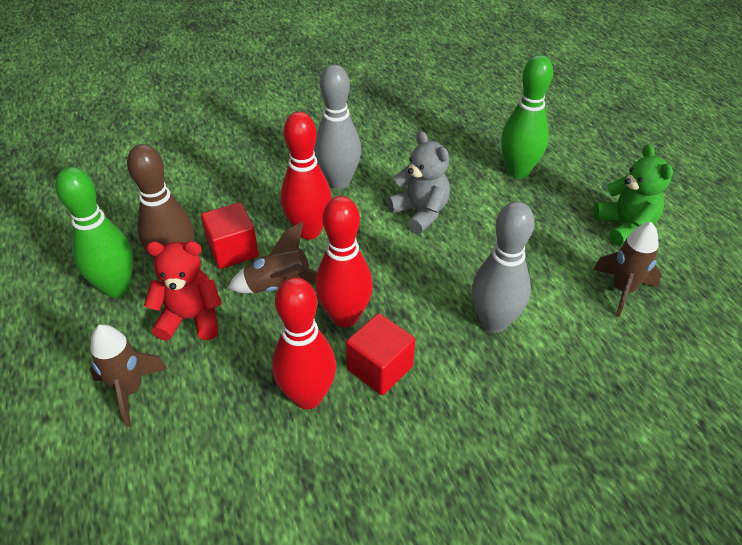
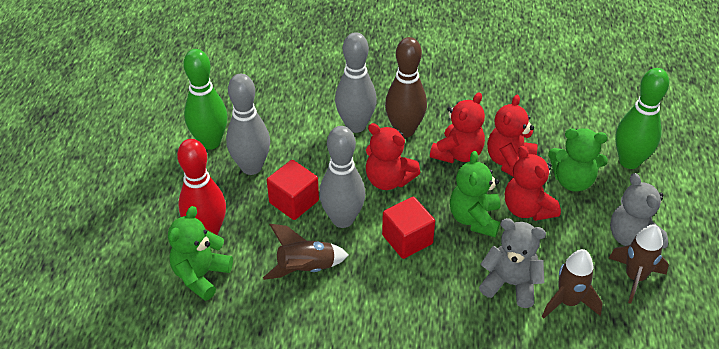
green teddy bear: [593,144,673,246] = 1 -> [168,206,233,301] [450,151,500,237] [548,128,608,192] = 3
grey bowling pin: [314,65,361,189] [472,201,535,333] = 2 -> [226,74,270,175] [319,126,365,228] [335,32,377,133] = 3
grey teddy bear: [387,131,450,234] = 1 -> [479,218,546,308] [610,173,668,249] = 2
red bowling pin: [272,277,336,409] [281,112,332,239] [315,196,373,327] = 3 -> [177,139,226,235] = 1
red teddy bear: [144,241,222,341] = 1 -> [366,123,420,190] [430,92,485,163] [487,95,537,176] [505,146,561,221] = 4

